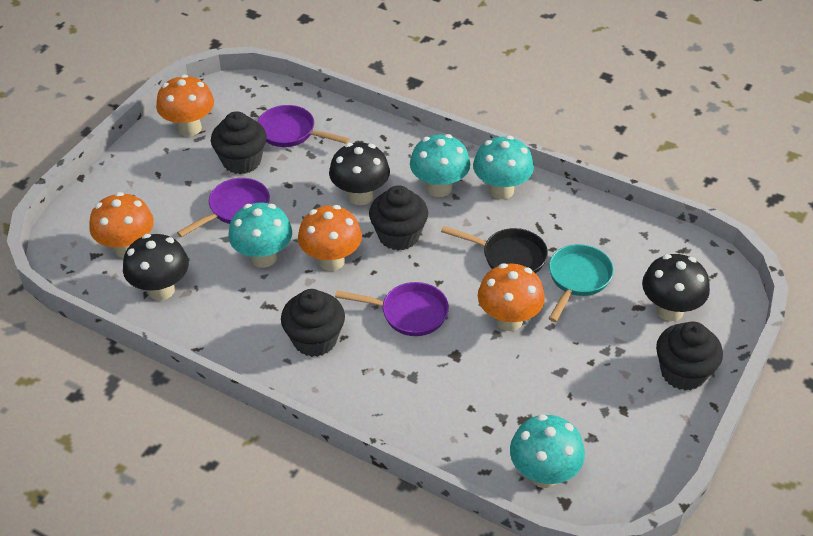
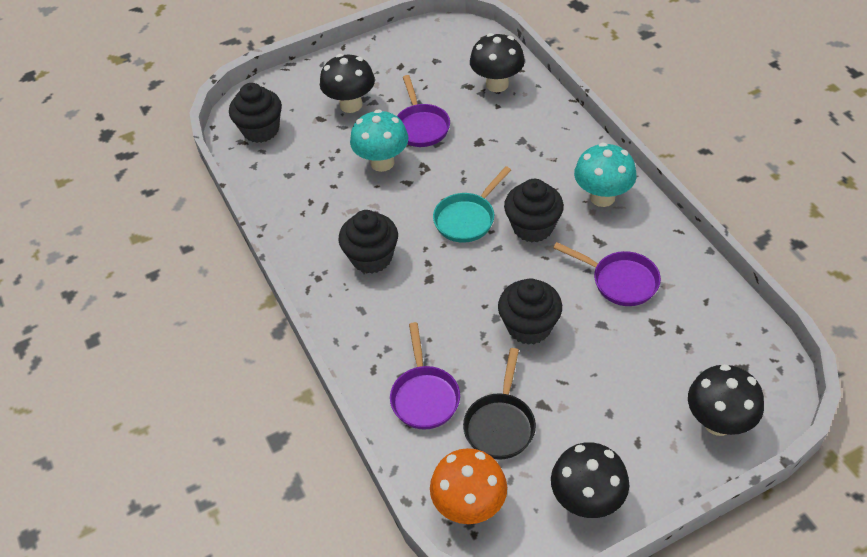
black mushroom: [123,234,189,300] [329,142,390,205] [642,254,710,321] = 3 -> [320,54,375,113] [470,33,525,92] [551,442,629,518] [688,364,764,436] = 4
orange mushroom: [89,192,154,258] [156,75,214,136] [298,205,362,271] [478,263,545,331] = 4 -> [430,448,507,524] = 1
turquoise mushroom: [228,203,292,268] [410,134,470,197] [473,136,534,199] [510,414,585,488] = 4 -> [350,109,408,172] [574,143,637,207] = 2

